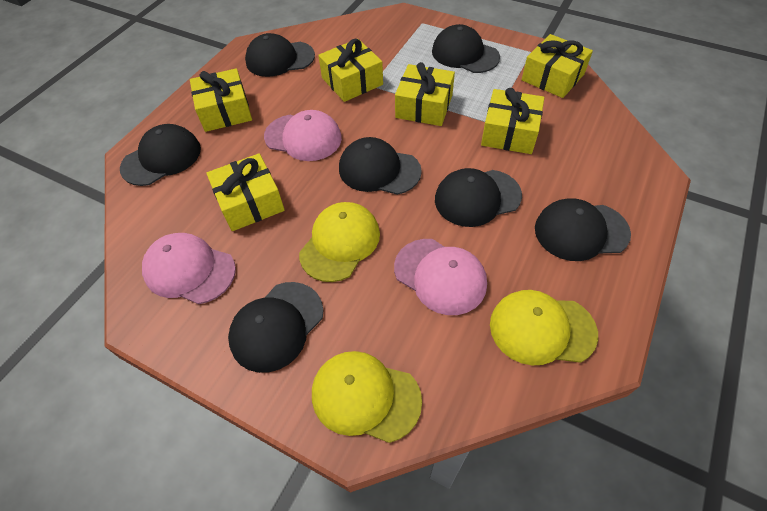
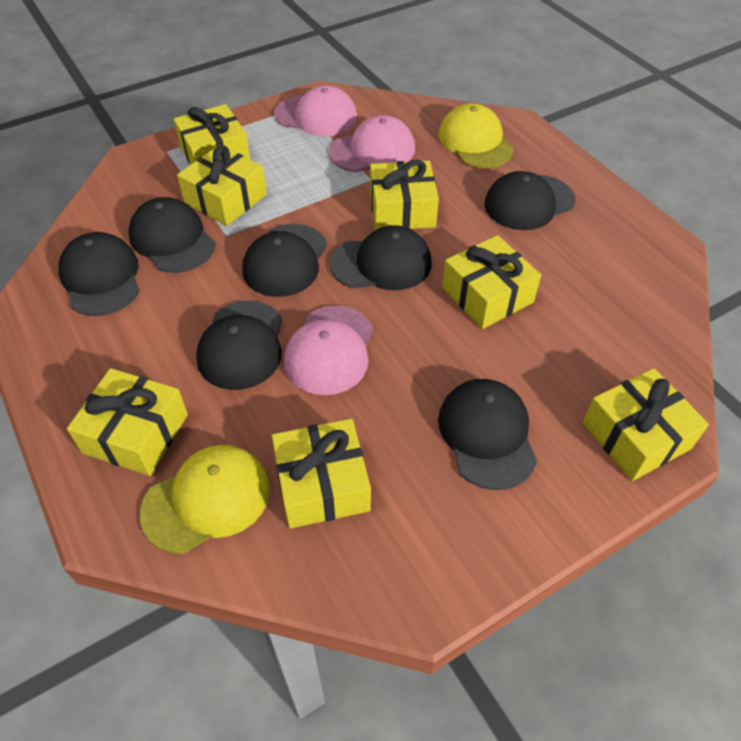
yellow cap: [299,202,380,282] [312,351,422,443] [490,290,598,365] = 3 -> [140,445,270,554] [438,103,514,168] = 2
yellow gift: [190,68,252,132] [206,153,285,231] [318,39,383,102] [395,62,455,126] [481,88,544,154] [522,34,593,98] = 6 -> [67,368,188,476] [173,104,250,165] [177,145,267,226] [272,419,371,529] [370,160,439,230] [442,235,541,329] [583,368,709,481] = 7

